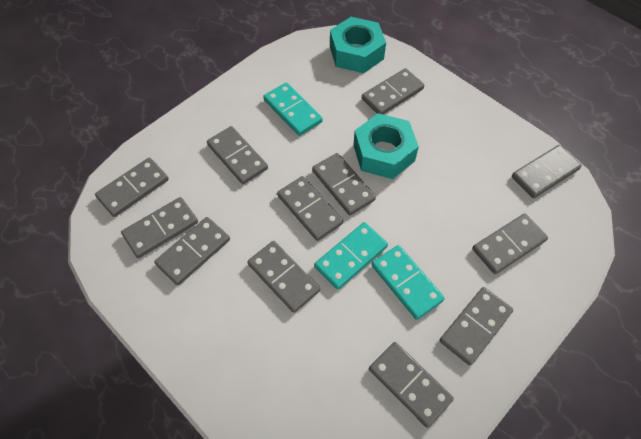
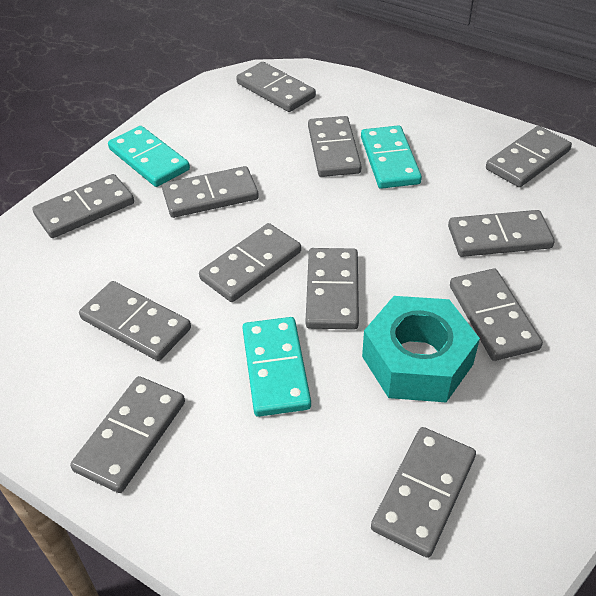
turquoise nut: [330,17,386,73] [353,113,419,179] = 2 -> [362,296,480,402] = 1

